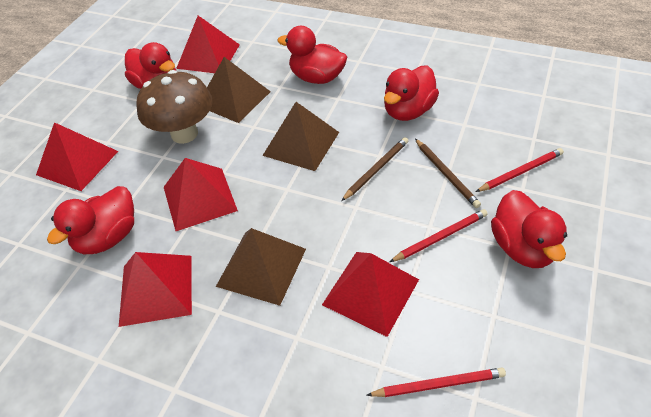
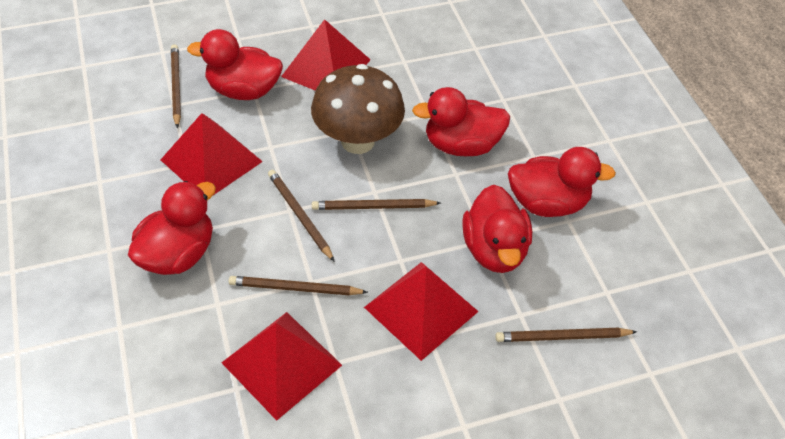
brown pencil: [341,137,408,201] [415,139,481,208] = 2 -> [171,44,181,128] [229,276,368,296] [268,170,335,262] [312,199,440,210] [495,328,637,342] = 5
brown pyramid: [207,57,271,123] [216,228,306,306] [262,102,339,171] = 3 -> none = 0
red pencil: [366,368,506,397] [390,209,488,262] [476,148,564,192] = 3 -> none = 0
red pyramid: [36,122,118,191] [119,252,192,327] [164,158,238,231] [176,16,240,73] [322,252,419,337] = 5 -> [161,113,263,195] [222,312,342,420] [281,19,371,91] [364,262,479,361] = 4

